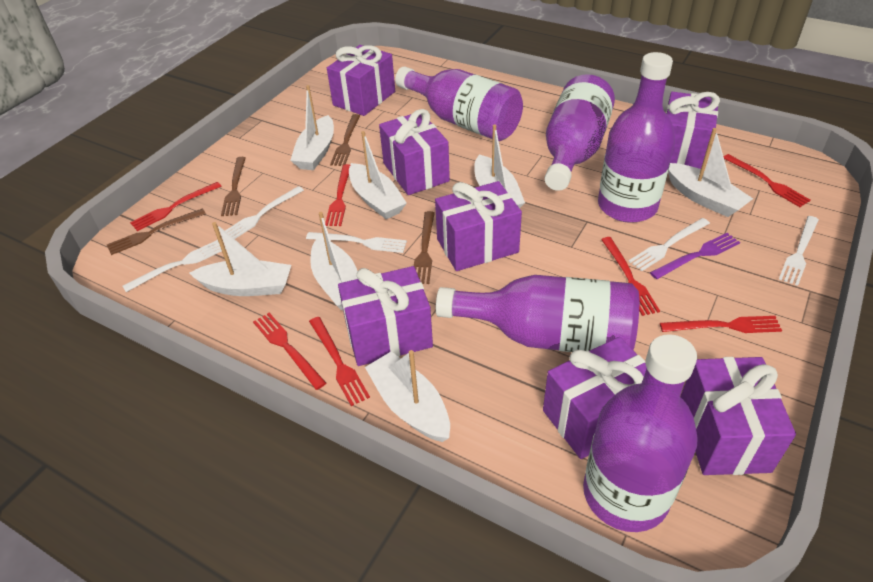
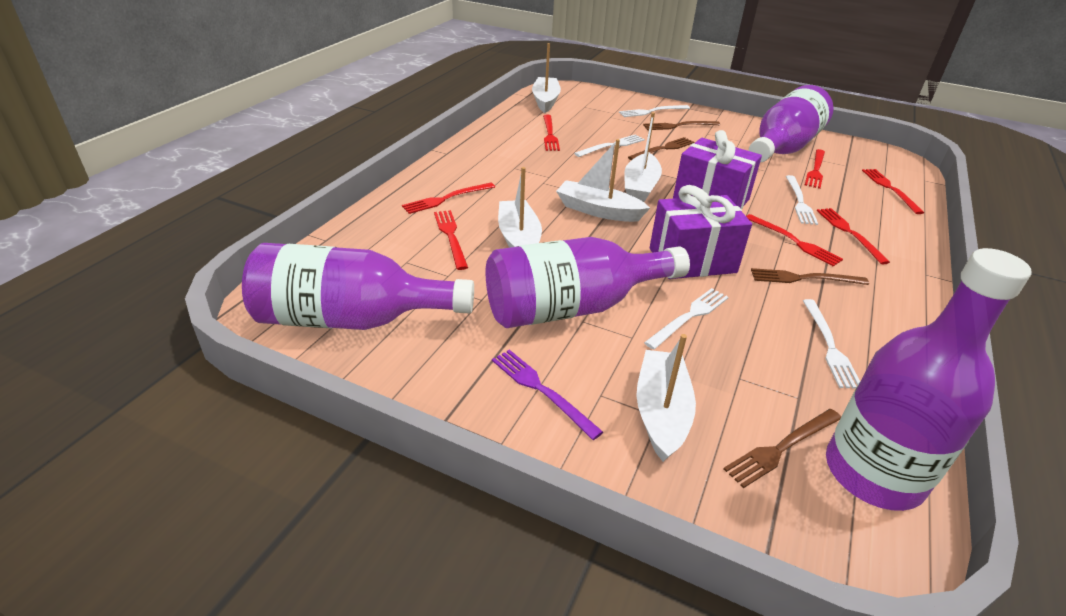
purple bottle: [395,66,523,141] [436,275,639,352] [545,74,615,191] [583,334,698,532] [598,52,675,223] = 5 -> [242,243,474,330] [486,237,690,328] [749,85,834,162] [826,248,1032,511] = 4
purple gift: [327,45,395,116] [338,266,433,366] [379,109,450,195] [435,181,522,271] [543,337,647,459] [666,92,720,169] [680,357,796,475] = 7 -> [650,185,752,279] [673,130,762,209] = 2
white boat: [190,222,291,296] [290,85,334,170] [310,212,358,310] [349,131,407,219] [365,350,450,442] [474,125,525,208] [668,128,753,217] = 7 -> [498,167,542,248] [532,43,561,113] [556,139,650,222] [624,112,662,202] [636,334,696,462] = 5

